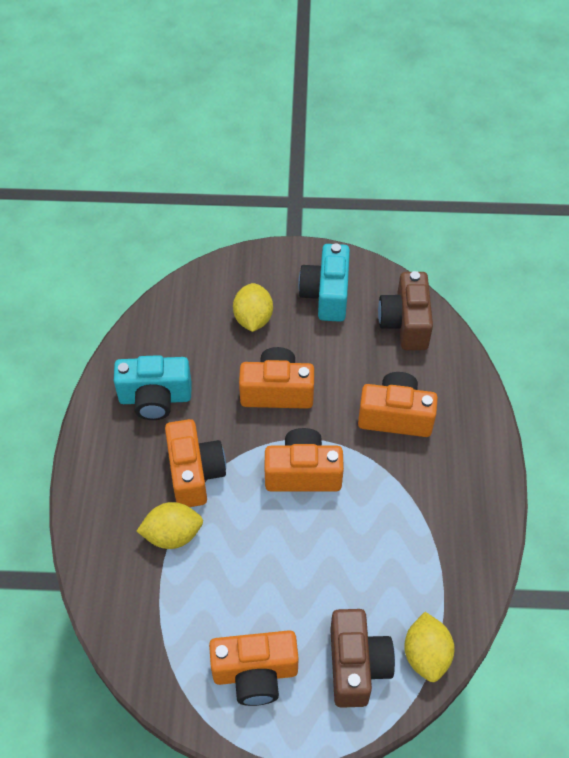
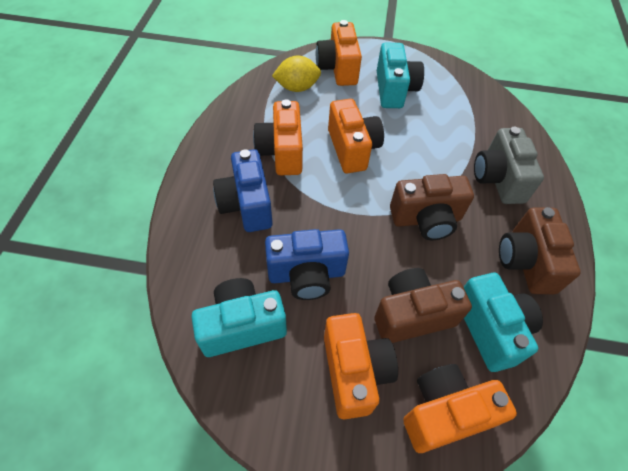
blue camera: none = 0 -> [213,149,273,232] [265,229,349,300] = 2
brown camera: [330,609,395,708] [378,271,433,350] = 2 -> [374,268,472,343] [390,174,474,240] [499,207,581,294] = 3
grey camera: none = 0 -> [474,127,544,204] = 1
turquoise camera: [114,355,191,420] [298,243,350,322] = 2 -> [191,278,287,357] [377,42,424,108] [464,273,543,372] = 3
yellow lemon: [137,502,203,549] [233,283,273,332] [404,612,455,682] = 3 -> [272,56,321,92] = 1

